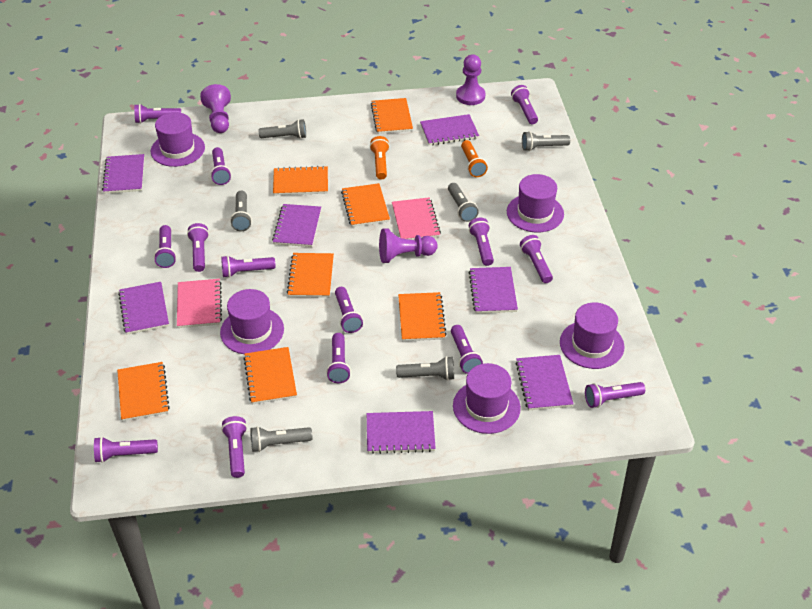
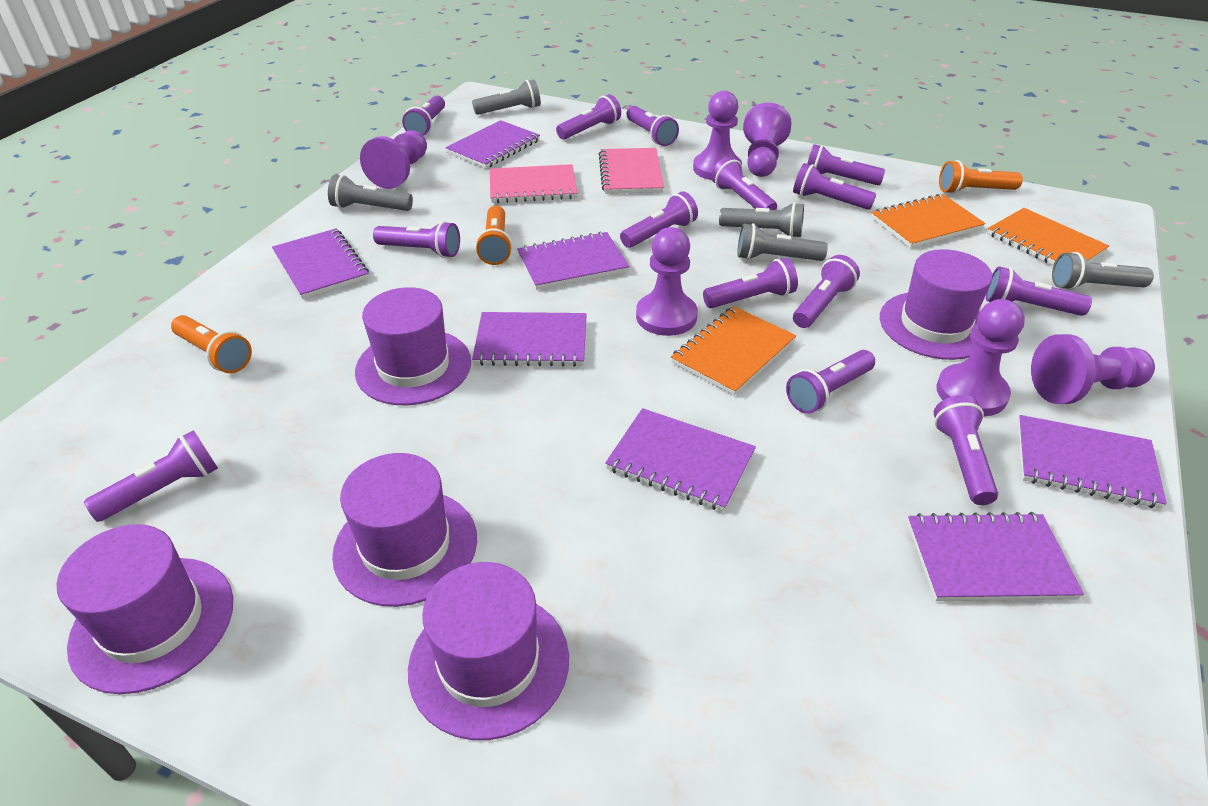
grey flashlight: [230,191,252,231] [250,426,313,452] [258,119,306,139] [396,356,454,381] [448,183,479,222] [522,131,570,151] = 6 -> [328,175,413,211] [472,79,541,115] [719,202,804,237] [737,223,828,261] [1052,252,1154,290] = 5
orange flashlight: [370,136,390,180] [461,140,488,177] = 2 -> [171,315,252,373] [475,206,512,265] [939,160,1023,194] = 3
orange notebook: [117,362,170,421] [243,347,297,404] [273,166,328,196] [287,253,334,298] [341,183,390,227] [371,98,413,134] [398,292,447,341] = 7 -> [671,306,796,396] [871,194,986,248] [987,208,1109,265] = 3
purple pawn: [200,84,231,133] [379,229,438,263] [456,54,486,105] = 3 -> [360,130,427,189] [636,227,698,336] [693,91,742,180] [743,103,792,177] [936,299,1025,416] [1031,334,1155,404] = 6

